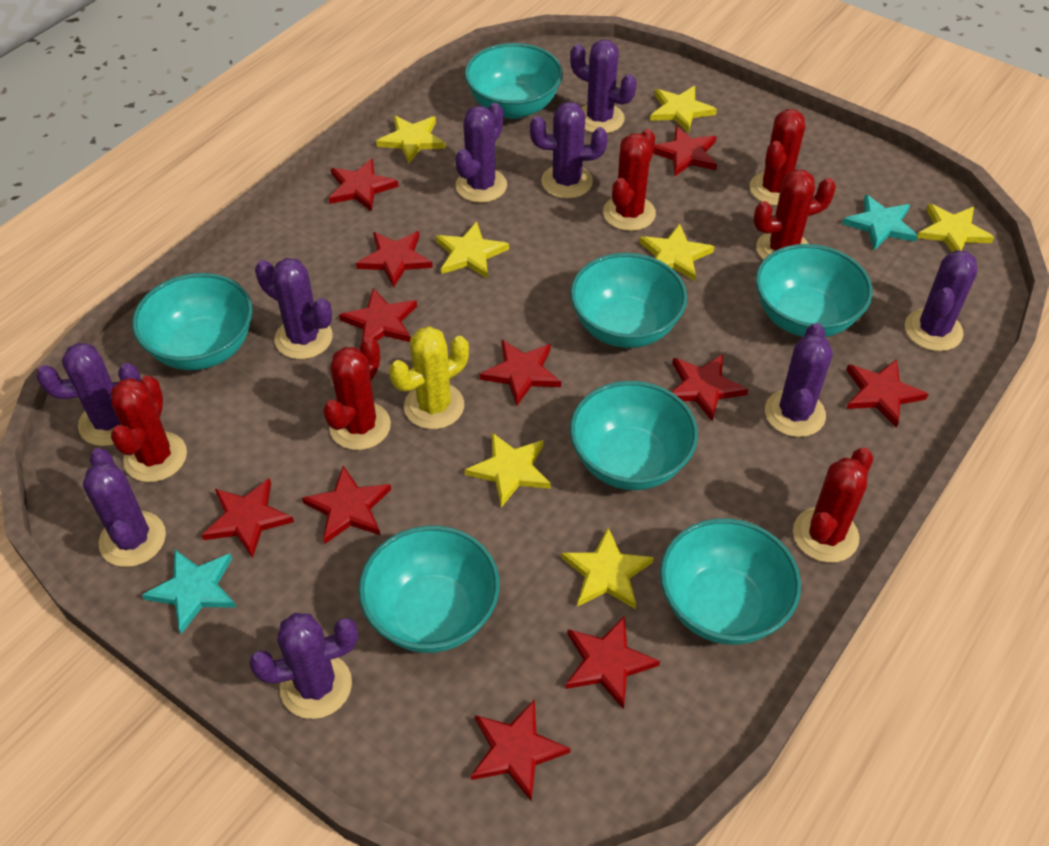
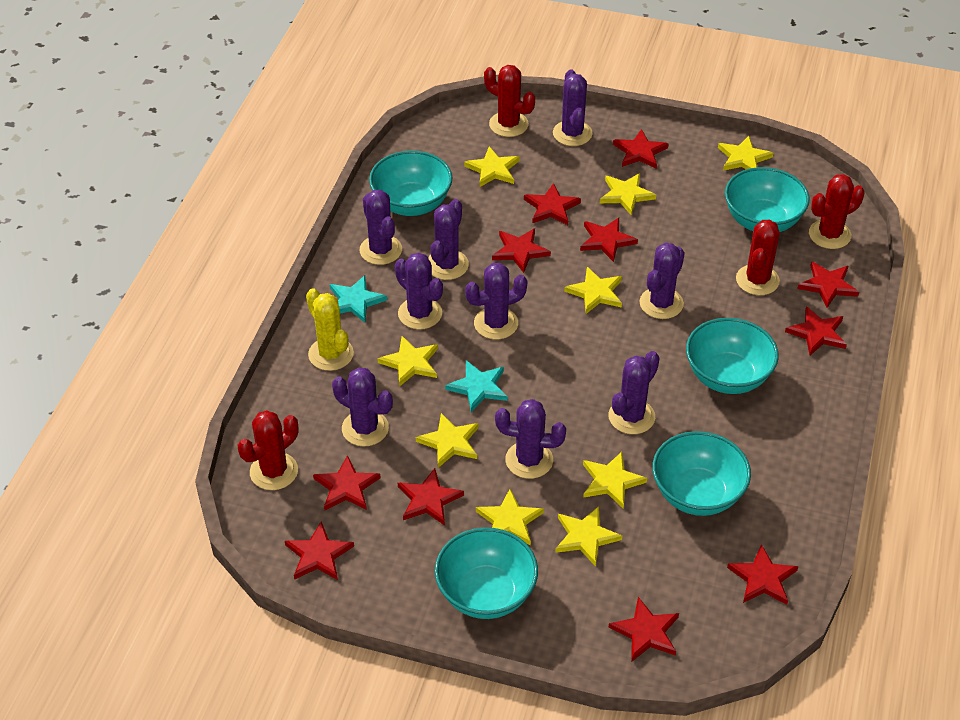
red cactus: [111,376,187,482] [323,337,391,450] [603,129,656,231] [750,109,805,206] [754,169,836,260] [793,448,873,563] = 6 -> [238,410,299,490] [484,65,535,137] [736,220,780,295] [809,174,865,249] = 4
turquoise bowl: [132,273,253,370] [359,526,500,653] [464,43,563,119] [570,253,687,348] [570,381,698,490] [660,518,801,645] [756,244,873,337] = 7 -> [369,151,452,216] [435,527,538,619] [652,431,751,516] [686,318,779,394] [725,167,809,232] = 5
yellow star: [376,115,446,164] [435,222,509,279] [465,433,551,508] [561,528,654,609] [639,224,715,281] [650,86,717,133] [917,204,994,252] = 7 -> [378,336,438,387] [416,413,479,468] [464,147,520,187] [476,489,544,546] [555,506,623,567] [564,267,622,314] [583,452,647,509] [600,173,656,215] [718,136,773,171] = 9

